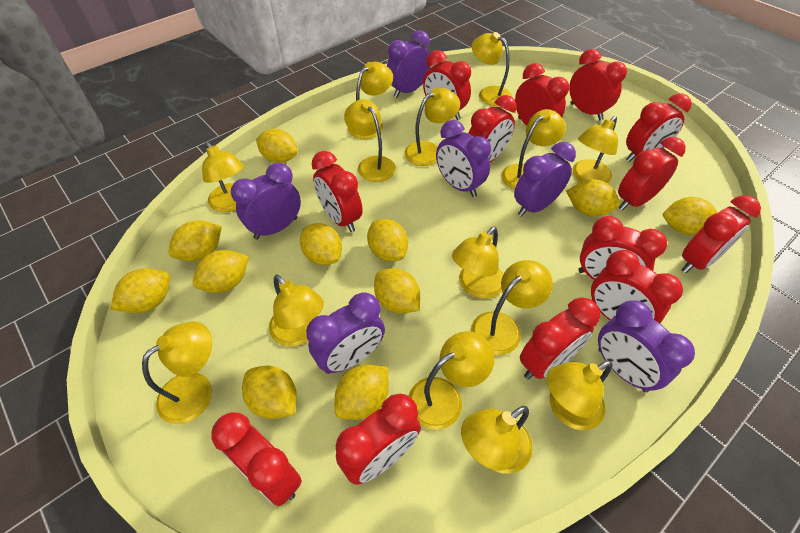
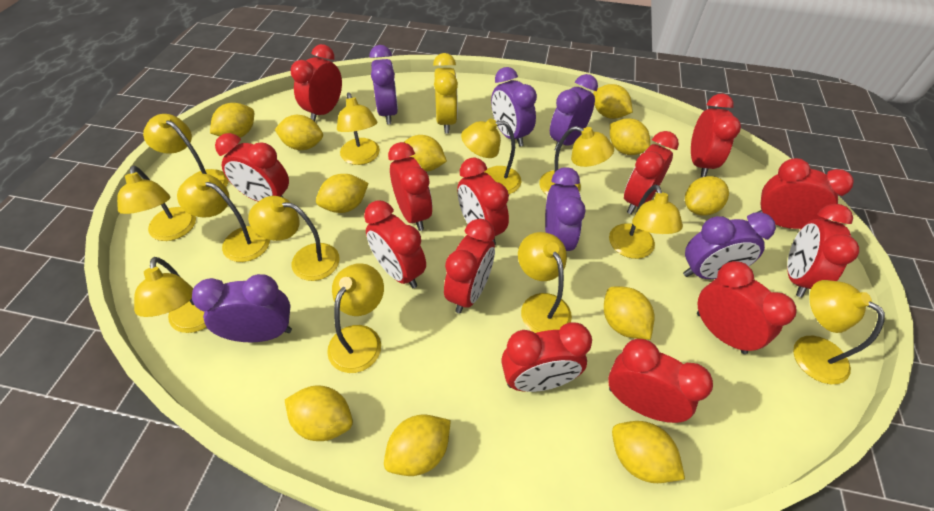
yellow clock: none = 0 -> [433,53,458,134] = 1
yellow lamp: [142,321,212,424] [202,142,244,212] [269,274,324,347] [344,99,396,182] [348,62,393,139] [404,88,460,166] [409,331,495,430] [452,226,503,299] [461,406,533,474] [471,260,553,355] [472,32,512,106] [502,109,566,189] [547,360,613,430] [572,116,618,183] = 14 -> [117,165,196,241] [134,257,206,333] [143,114,229,187] [177,174,270,262] [248,196,340,281] [327,263,384,373] [337,93,380,165] [461,119,521,194] [518,232,572,333] [539,126,614,196] [609,184,683,259] [793,280,885,384] = 12

